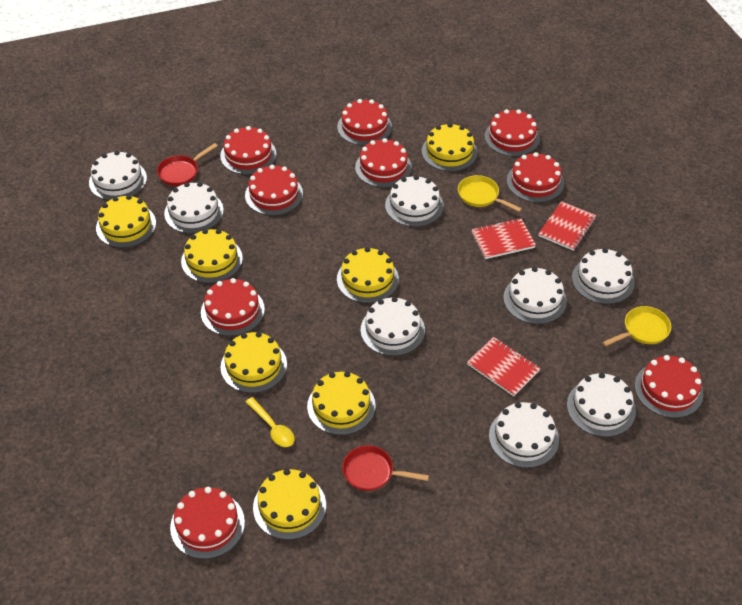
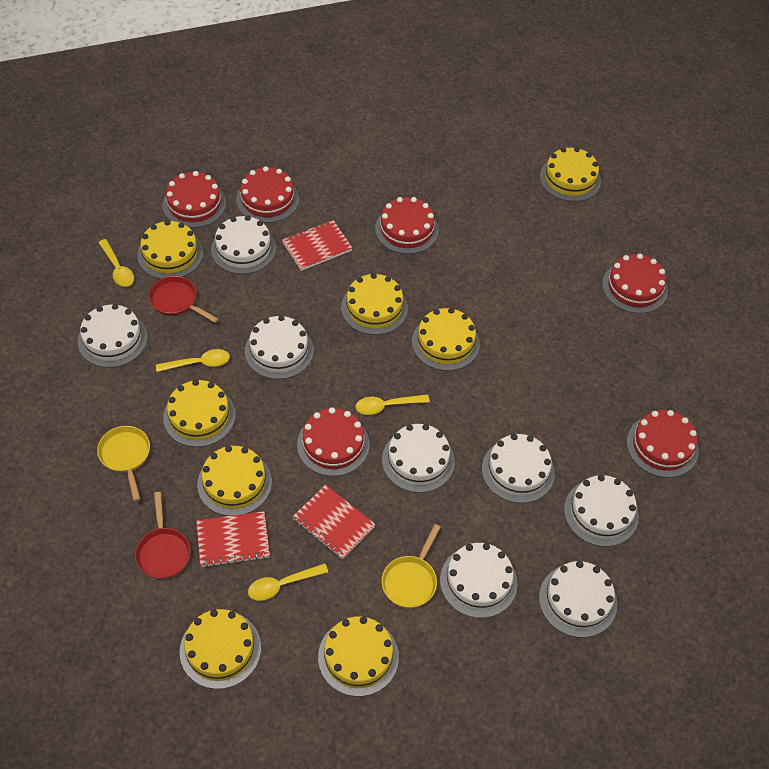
red cake: [170,487,245,559] [201,278,265,336] [220,126,277,175] [245,165,303,215] [337,99,392,145] [355,138,412,187] [485,109,540,156] [507,152,564,202] [635,355,703,418] = 9 -> [163,171,226,228] [236,166,299,223] [297,407,370,476] [375,197,439,254] [602,253,668,313] [627,410,699,478] = 6
yellow cake: [96,195,156,248] [181,229,243,283] [221,332,287,393] [253,469,326,540] [307,371,376,435] [337,247,399,303] [422,123,478,171] = 7 -> [137,220,203,279] [163,380,235,447] [180,609,261,689] [197,446,272,516] [318,616,399,697] [341,273,408,335] [412,308,480,371] [540,147,601,202] = 8
yellow spoon: [246,397,295,447] = 1 -> [98,239,134,287] [156,349,230,372] [248,563,328,601] [356,394,430,415] = 4

